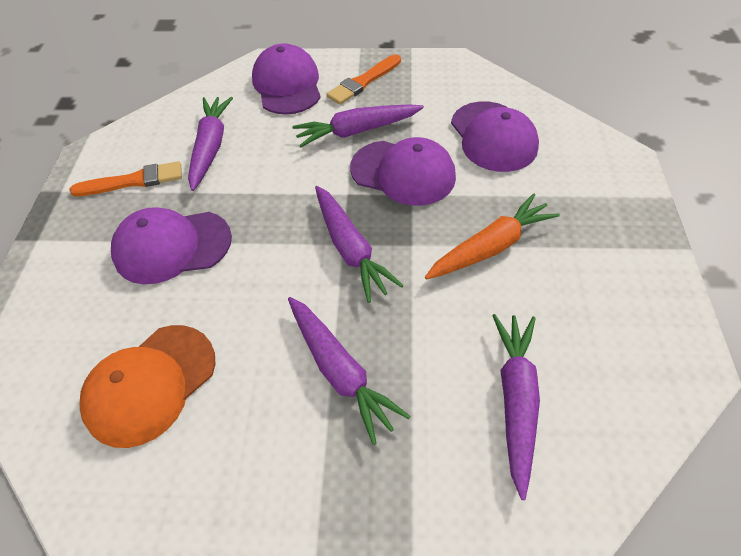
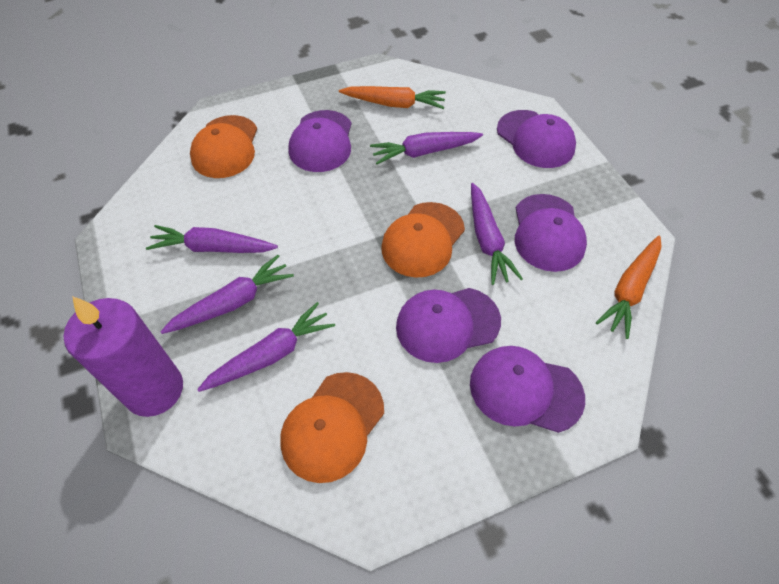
orange brush: [69,161,182,196] [326,54,401,105] = 2 -> none = 0
orange cap: [80,325,215,448] = 1 -> [190,115,257,178] [280,372,384,483] [381,202,465,278] = 3
orange carrot: [425,193,560,280] = 1 -> [339,86,446,109] [596,235,661,339] = 2
purple candle: none = 0 -> [64,296,183,417] = 1
purple cap: [111,207,232,284] [252,43,321,115] [350,137,456,206] [451,101,539,172] = 4 -> [288,110,352,172] [396,288,501,363] [470,346,585,433] [497,110,576,168] [515,194,587,272] = 5

